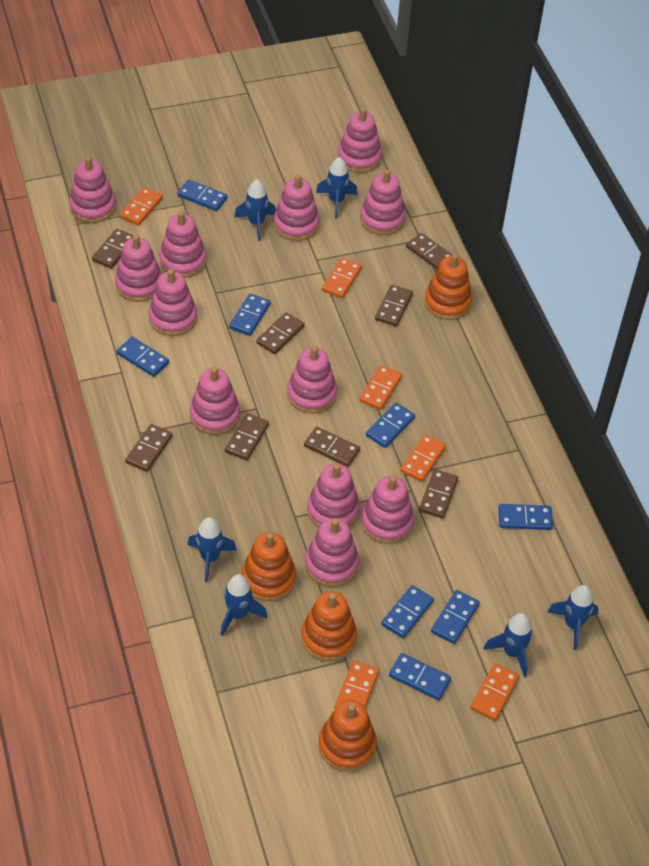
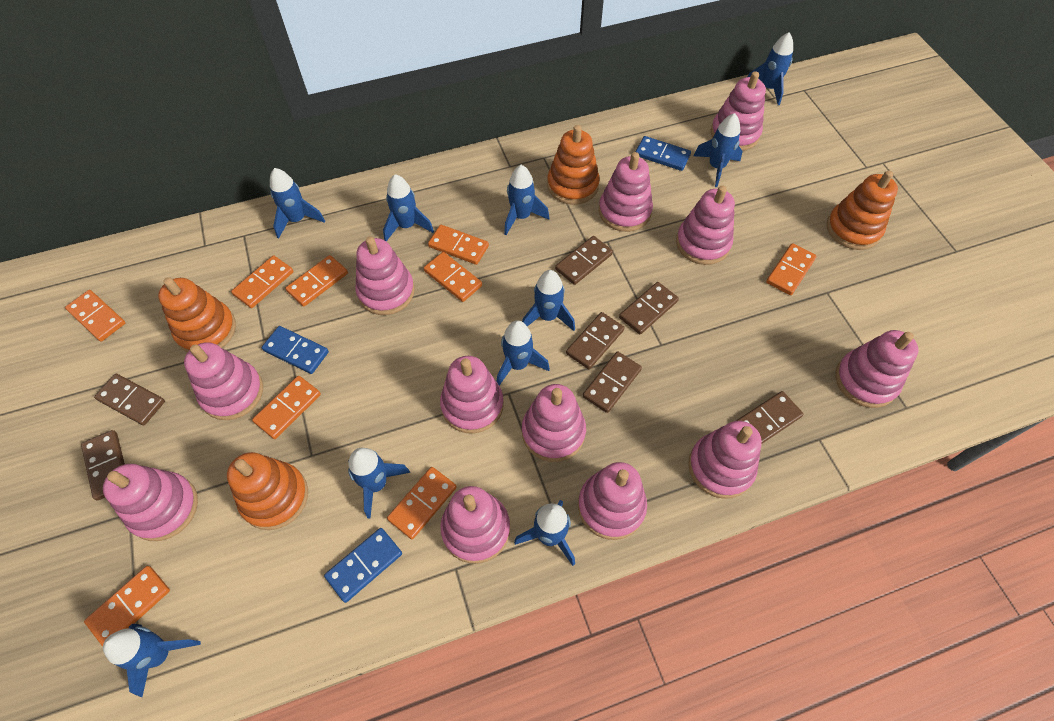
blue domino: [117,337,169,377] [177,179,227,211] [229,293,271,336] [366,403,415,448] [381,585,434,638] [389,653,451,700] [431,590,480,644] [498,504,553,530] = 8 -> [262,326,329,374] [324,528,402,603] [635,136,691,171] = 3
blue rocket: [187,517,237,582] [220,574,267,636] [234,179,276,241] [316,157,357,218] [483,613,533,677] [548,585,599,650] = 6 -> [103,624,201,697] [270,168,325,239] [348,448,410,518] [383,174,434,242] [497,321,550,386] [504,165,549,235] [514,500,575,566] [522,270,575,331] [694,113,743,187] [747,32,793,105] = 10
brown domino: [92,229,134,269] [125,424,173,472] [225,413,269,460] [256,312,304,354] [304,426,360,467] [375,285,413,327] [406,233,452,269] [419,469,458,519] = 8 -> [81,430,125,501] [94,374,165,425] [555,236,613,285] [566,312,624,369] [583,351,642,413] [619,282,679,335] [736,391,803,443] = 7
orange domino: [120,187,163,226] [322,257,362,298] [335,661,379,709] [359,365,402,410] [400,434,446,482] [471,663,519,721] = 6 -> [65,290,125,341] [84,566,170,646] [231,255,294,308] [252,376,321,439] [285,255,348,307] [387,467,457,539] [424,252,482,302] [428,225,489,265] [766,243,816,295] = 9

